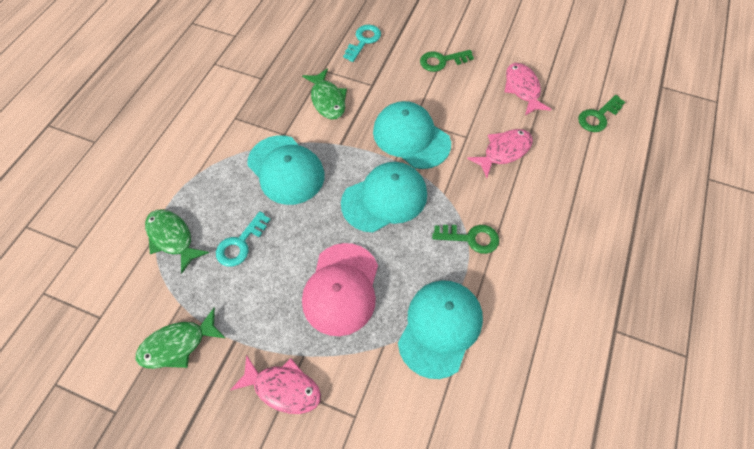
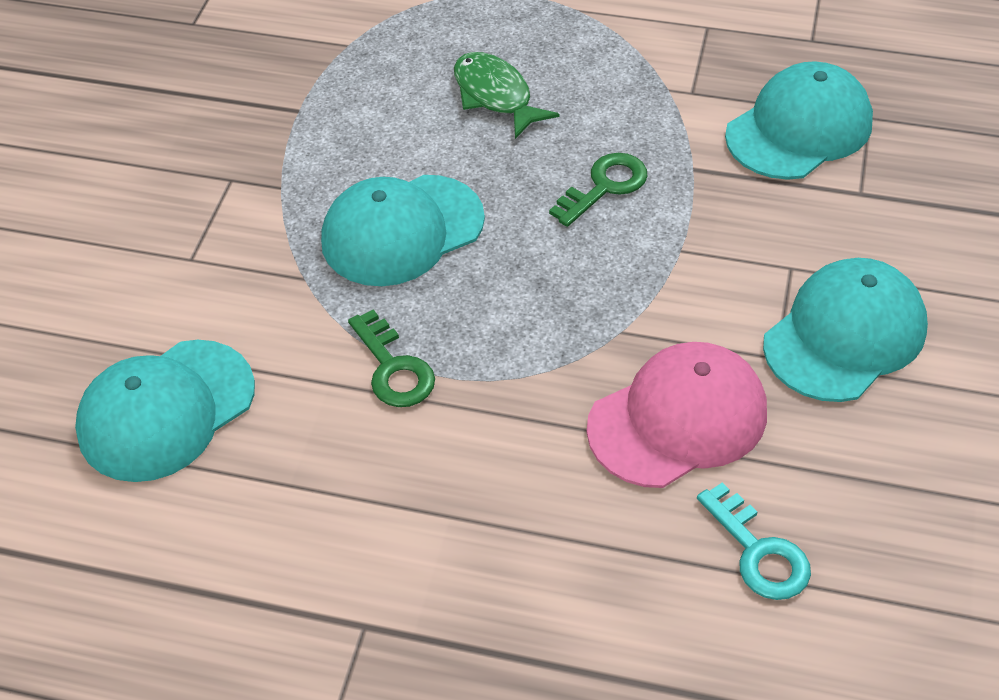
green fish: [136,308,225,369] [145,209,209,274] [302,68,347,120] = 3 -> [454,52,560,139] = 1
green key: [420,50,474,72] [432,225,499,254] [578,95,625,132] = 3 -> [348,309,435,407] [549,153,648,227] = 2
pink fish: [230,355,321,414] [467,129,533,178] [504,63,552,116] = 3 -> none = 0
turquoise key: [216,211,271,266] [343,25,381,62] = 2 -> [697,482,811,600] = 1

